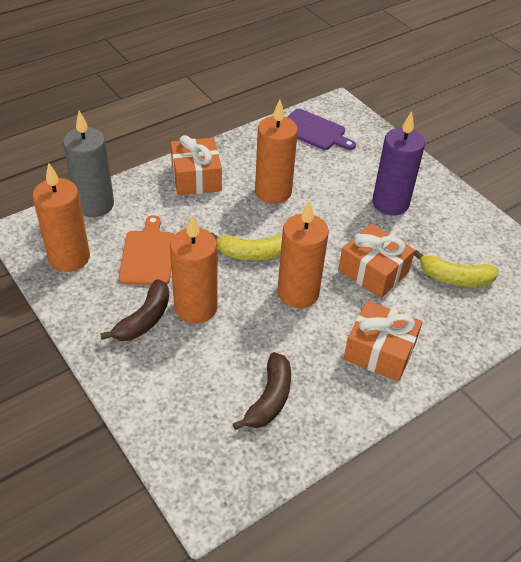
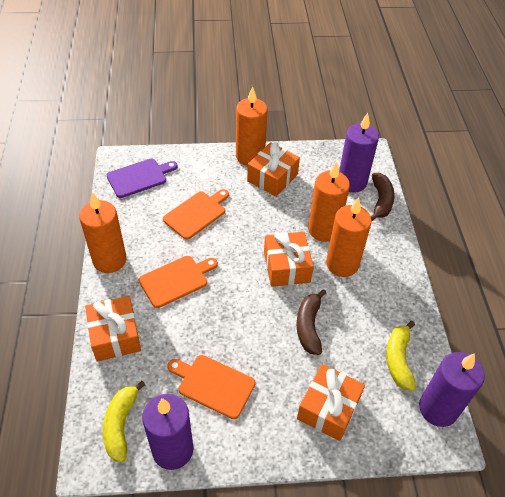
grey candle: [63,111,114,217] = 1 -> none = 0
orange cutting board: [119,215,174,285] = 1 -> [139,256,218,308] [163,189,229,240] [167,355,256,419] = 3
orange gift: [171,135,222,196] [338,223,415,298] [344,300,423,382] = 3 -> [85,296,141,361] [247,142,300,197] [264,232,314,287] [297,364,365,441] = 4
purple candle: [372,111,425,216] = 1 -> [142,394,194,470] [339,113,379,193] [419,352,485,427] = 3

